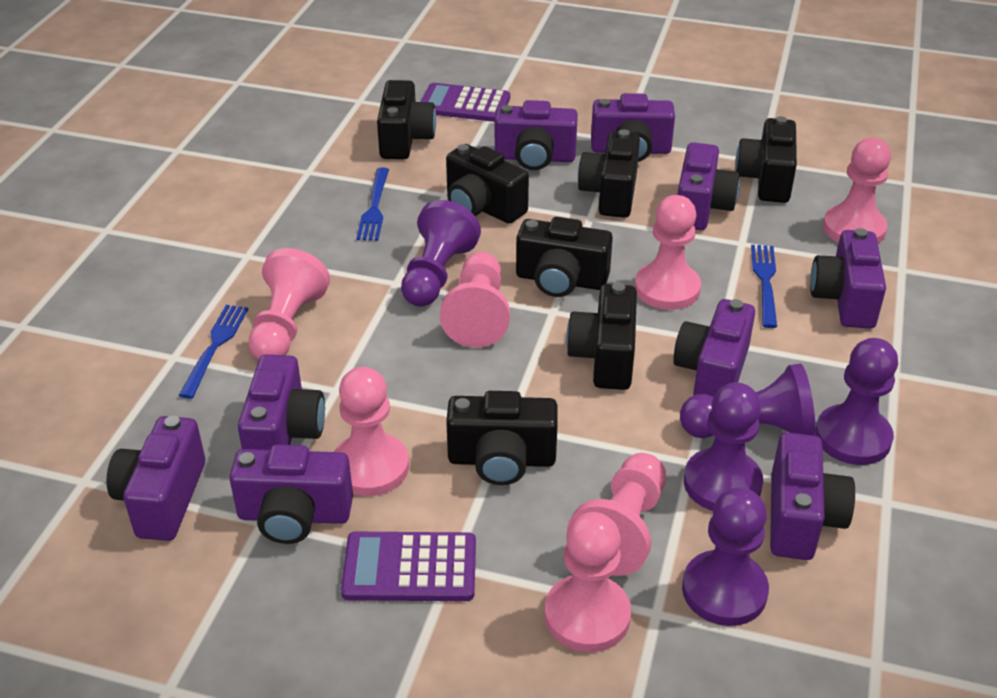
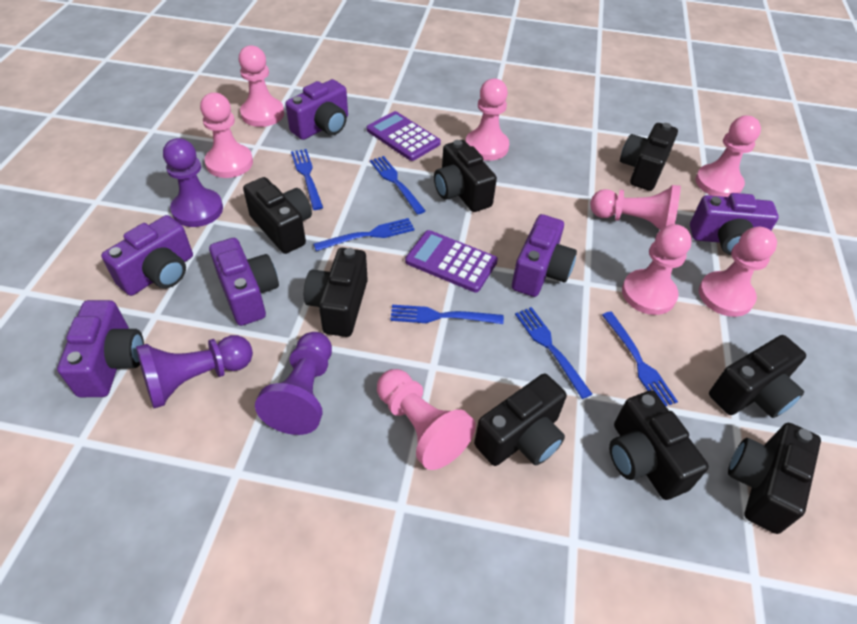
black camera: [377,80,436,159] [446,144,529,224] [446,391,558,485] [516,217,613,297] [566,283,637,390] [578,129,640,218] [735,116,797,203] = 7 -> [243,177,312,254] [304,248,368,337] [434,140,497,212] [474,374,567,466] [609,390,709,500] [620,123,678,191] [709,335,806,418] [728,423,821,534] = 8
blue fork: [179,305,248,399] [356,167,389,241] [751,245,777,328] = 3 -> [291,149,323,210] [313,218,415,251] [370,156,426,215] [390,305,504,324] [515,307,592,399] [602,312,678,406] = 6
pink pawn: [249,248,330,360] [334,367,409,496] [440,252,510,348] [545,512,631,652] [567,453,666,576] [635,195,701,310] [823,138,891,244] = 7 -> [200,93,253,178] [239,45,284,127] [377,369,476,470] [466,78,509,161] [590,185,681,230] [622,224,692,315] [695,116,761,197] [699,227,777,317] = 8
purple camera: [107,416,205,541] [229,444,353,544] [238,355,325,450] [495,100,578,170] [591,93,675,162] [673,299,755,397] [678,142,740,230] [770,432,855,560] [810,228,886,329] = 9 -> [57,300,144,397] [101,215,193,296] [209,238,279,326] [285,79,348,140] [512,214,577,297] [690,193,779,255] = 6
purple pawn: [401,200,481,307] [680,364,815,438] [682,487,769,626] [684,382,763,511] [815,338,898,465] = 5 -> [136,335,253,408] [163,138,223,227] [255,332,332,435] = 3

